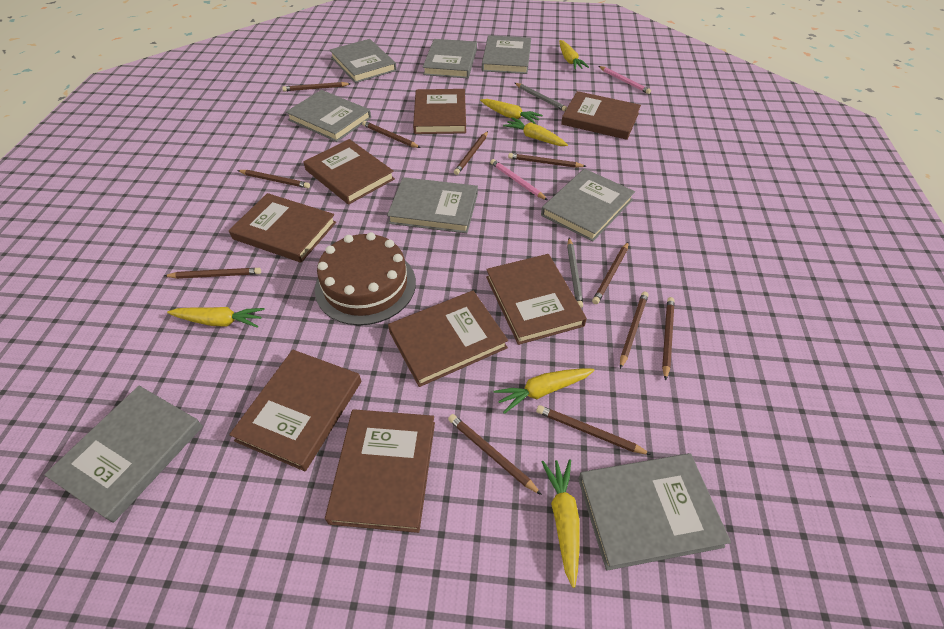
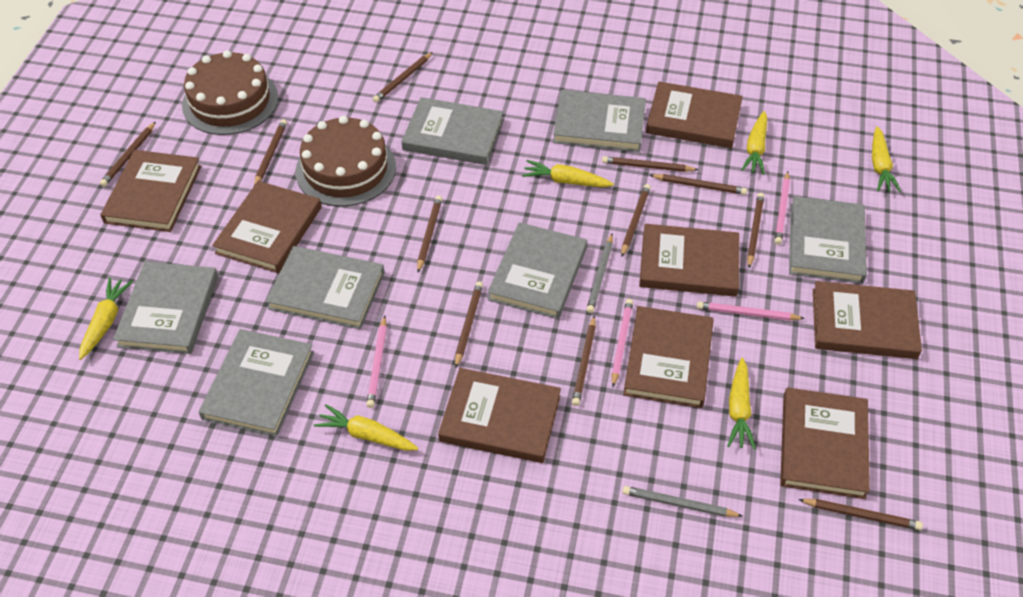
brown cake: [315,232,416,325] = 1 -> [182,50,278,135] [295,116,396,207] = 2
grey book: [44,386,203,523] [286,90,371,142] [330,39,397,83] [387,177,478,233] [423,39,477,78] [482,35,531,74] [541,169,635,242] [578,453,731,571] = 8 -> [113,262,218,354] [199,329,314,437] [266,246,385,329] [401,97,503,165] [488,222,587,319] [553,90,646,152] [789,196,867,284] = 7
pink pencil: [490,159,547,200] [599,66,651,94] = 2 -> [366,316,387,408] [612,299,633,387] [697,301,805,321] [775,172,790,245] = 4

